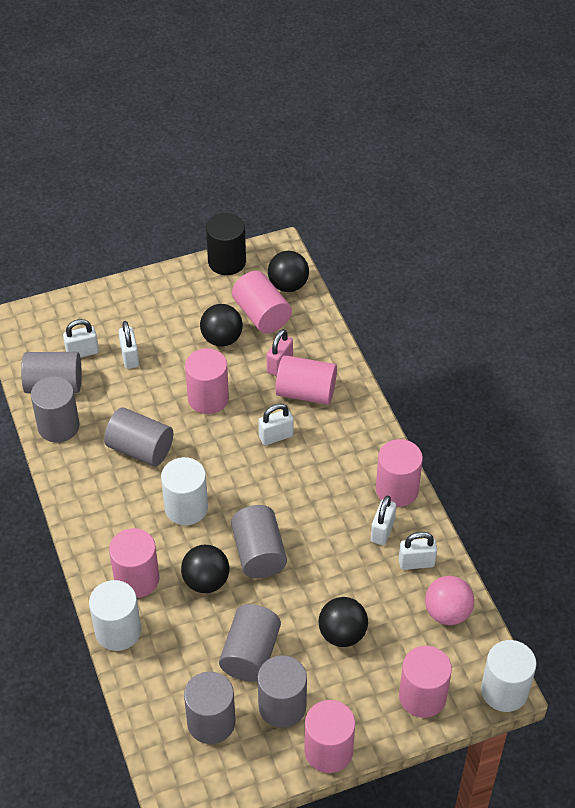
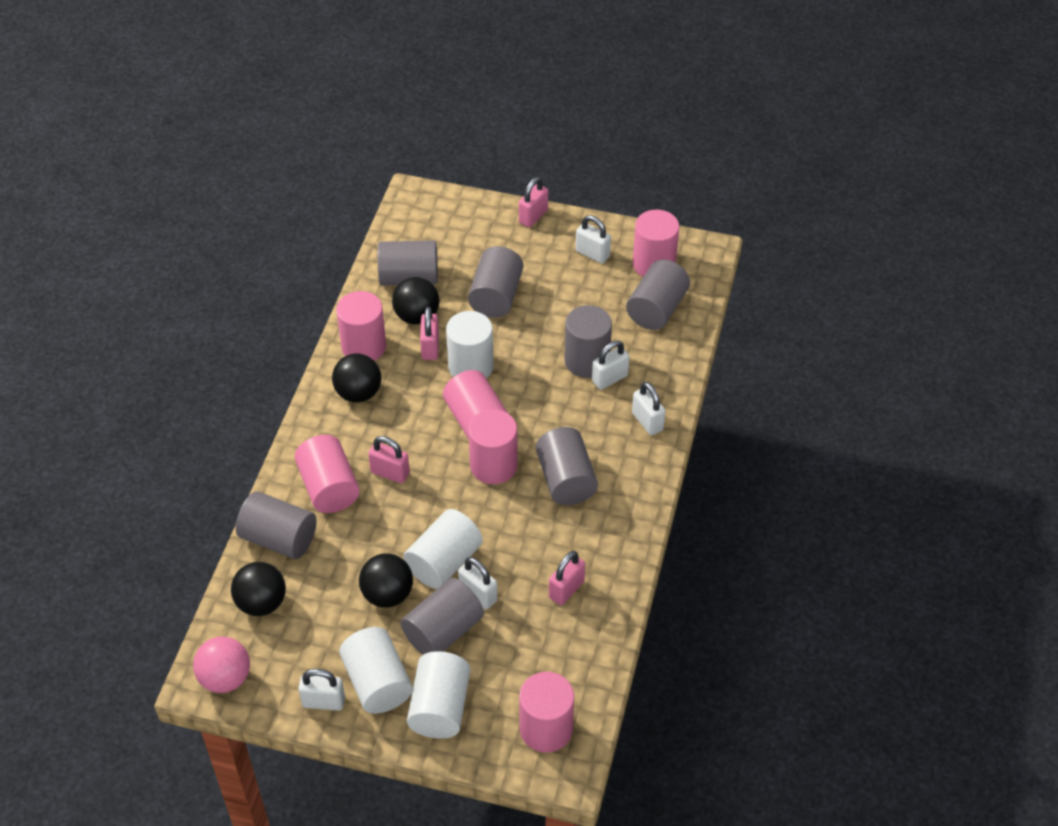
black cylinder: [206,213,246,275] = 1 -> none = 0
pink cylinder: [109,528,160,598] [185,348,229,414] [232,271,292,333] [275,355,337,405] [304,700,355,773] [376,439,423,507] [399,646,452,718] = 7 -> [295,435,360,513] [336,291,386,361] [443,370,508,439] [468,409,518,484] [519,672,574,752] [633,210,679,277] = 6
pink padlock: [267,329,293,376] = 1 -> [368,436,410,483] [420,307,439,360] [519,177,548,227] [549,551,585,605] = 4
white cylinder: [89,580,141,651] [161,457,208,526] [481,640,536,712] = 3 -> [339,627,413,714] [403,509,483,589] [407,651,470,739] [446,311,494,378] = 4

